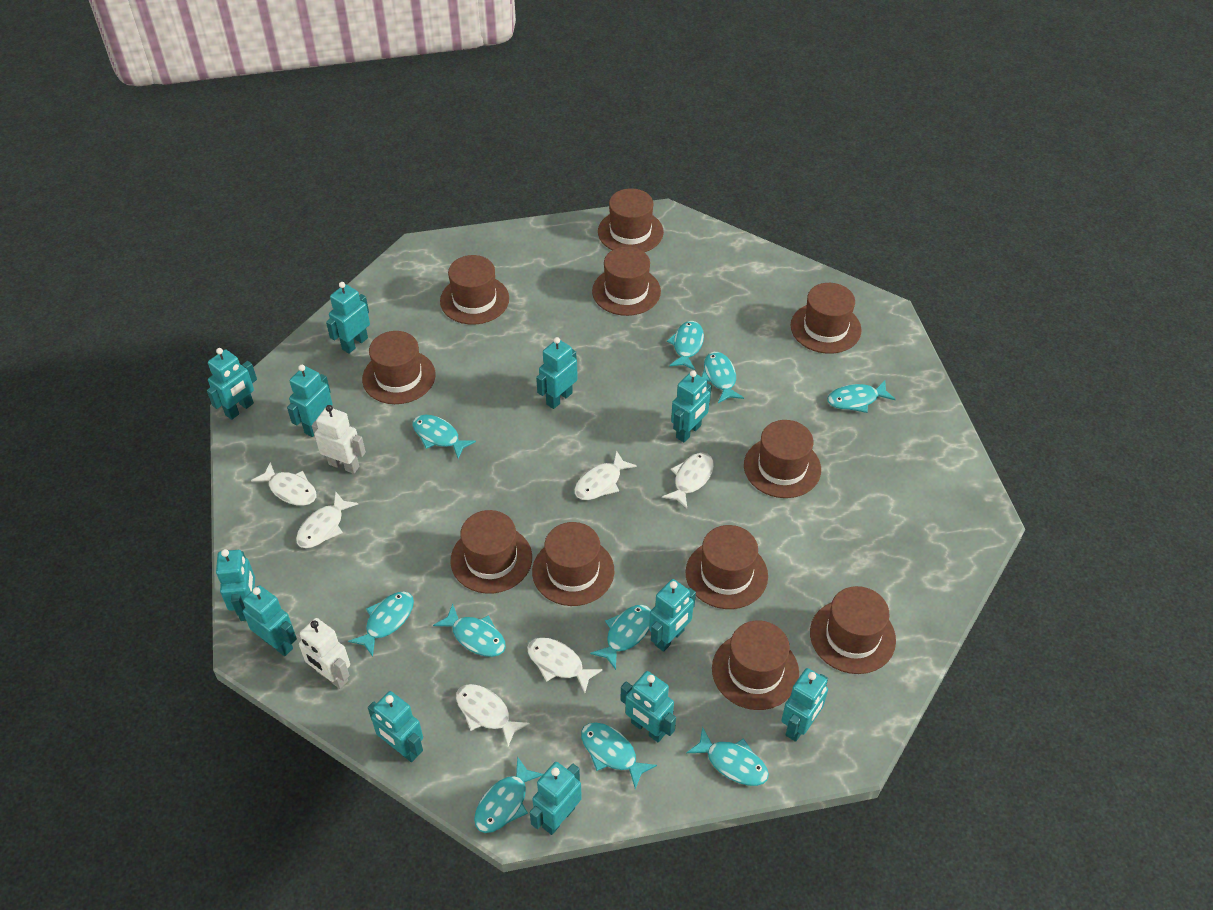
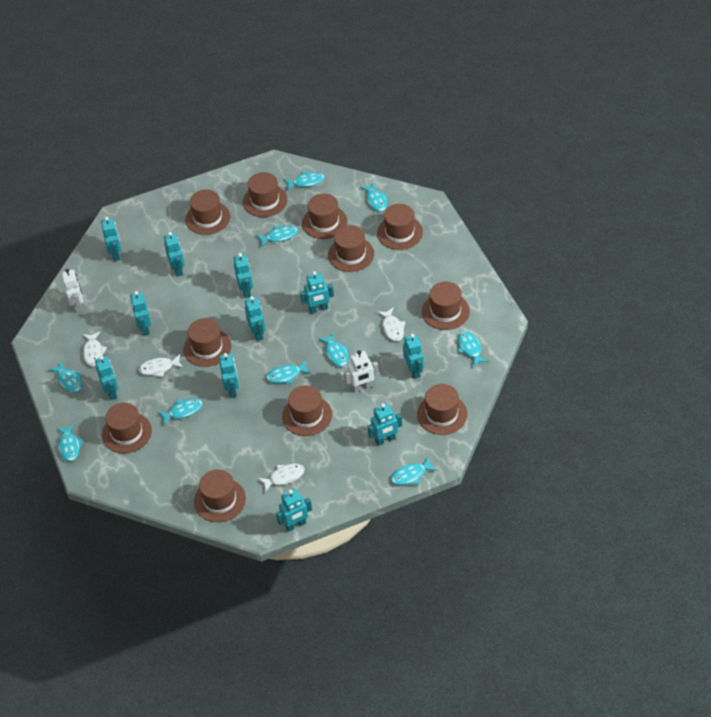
turquoise robot: [207,348,257,420] [216,549,255,621] [243,585,297,656] [287,365,333,437] [326,282,370,354] [368,691,423,762] [530,762,582,835] [536,337,578,409] [621,671,676,742] [649,579,696,652] [671,370,712,442] [781,668,828,742] = 12 -> [95,356,118,400] [101,217,121,261] [130,291,151,336] [164,232,185,277] [219,353,239,398] [234,253,253,298] [245,296,266,341] [276,489,312,532] [300,271,334,313] [368,403,402,446] [403,334,424,379] = 11
white fish: [251,462,316,506] [296,492,358,548] [456,684,530,746] [527,638,603,693] [575,450,637,500] [662,453,714,509] = 6 -> [83,331,107,366] [138,354,183,377] [258,464,305,492] [377,307,405,341] = 4

